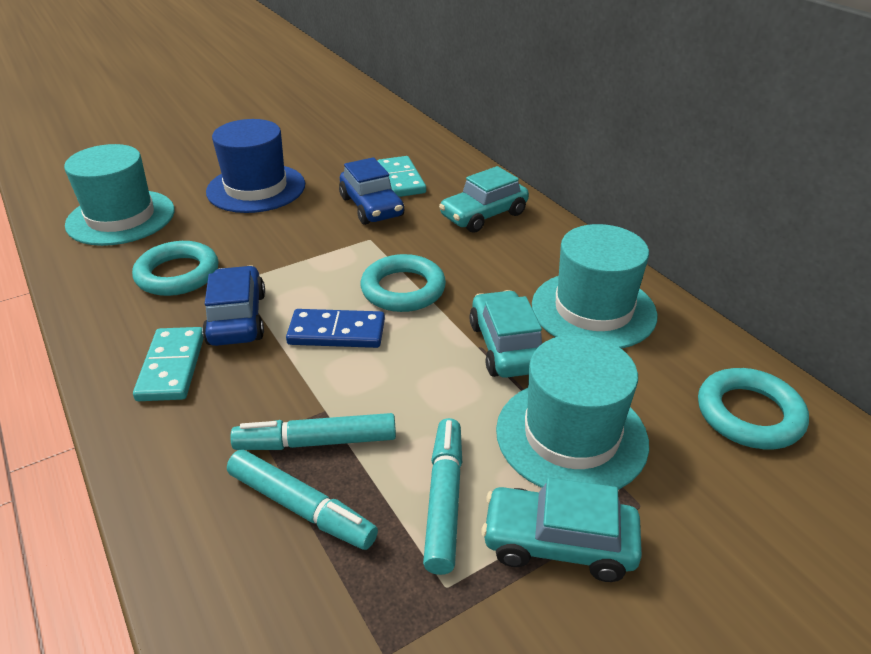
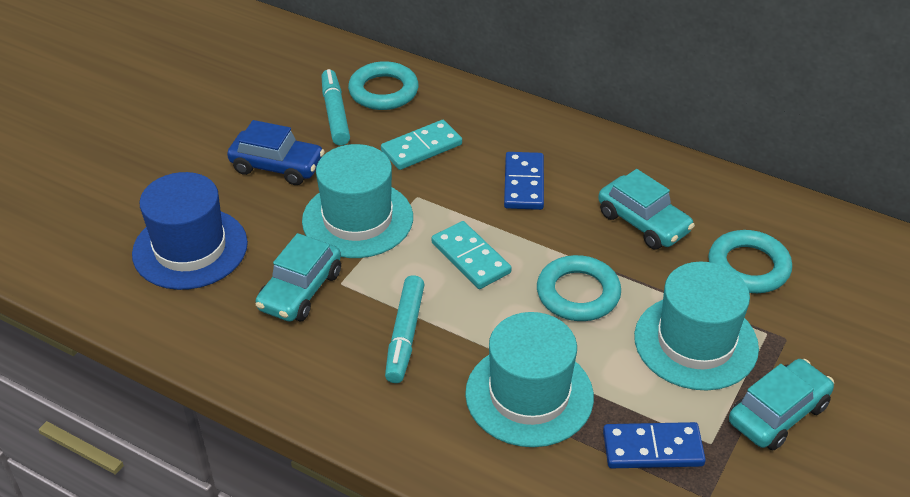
blue car: [202,266,265,346] [339,157,404,225] = 2 -> [227,120,325,185] = 1
blue domino: [286,309,385,348] = 1 -> [504,152,544,210] [603,422,706,468] = 2
turquoise marker: [227,449,378,550] [230,413,396,450] [423,418,462,575] = 3 -> [322,69,350,146] [385,275,425,383] = 2

